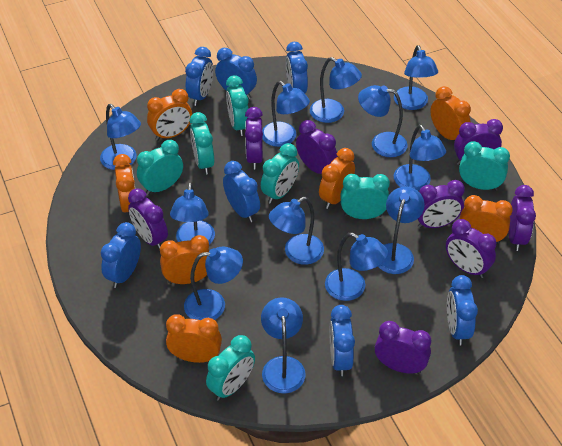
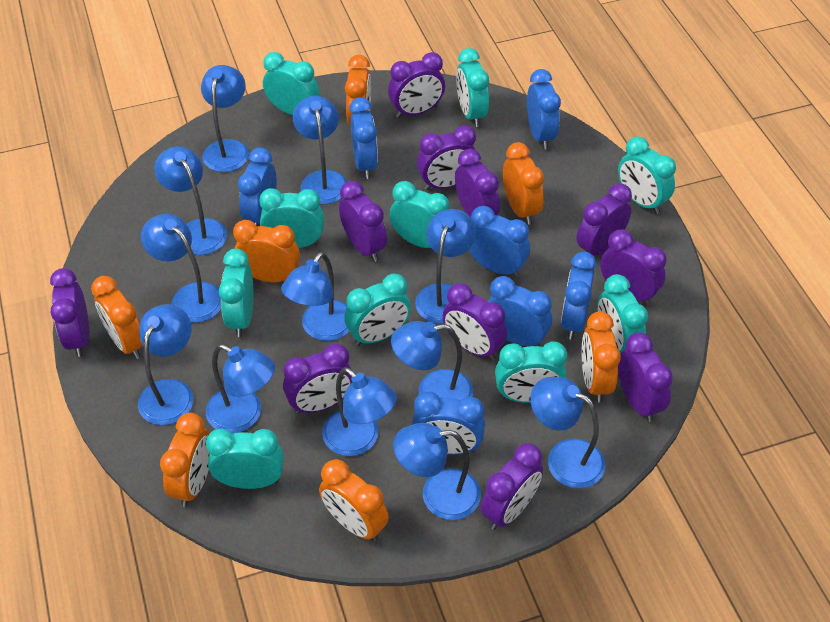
purple clock: [128,188,168,250] [245,107,263,170] [296,120,338,174] [375,321,431,374] [418,180,465,228] [446,219,496,278] [454,119,503,165] [508,185,536,251] = 8 -> [50,268,90,357] [283,343,352,414] [339,181,387,262] [388,52,445,118] [417,125,476,190] [443,283,507,360] [455,149,500,217] [481,443,543,530] [576,183,632,256] [600,229,666,305] [618,332,673,422] = 11
turquoise clock: [137,140,183,195] [189,112,214,175] [206,335,255,401] [226,75,249,136] [261,143,299,204] [340,174,390,219] [459,141,510,191] = 7 -> [206,428,284,489] [219,249,253,337] [259,188,324,248] [263,52,319,115] [344,274,411,346] [389,181,449,248] [456,48,489,127] [495,342,567,403] [598,274,648,354] [618,136,676,214] = 10

